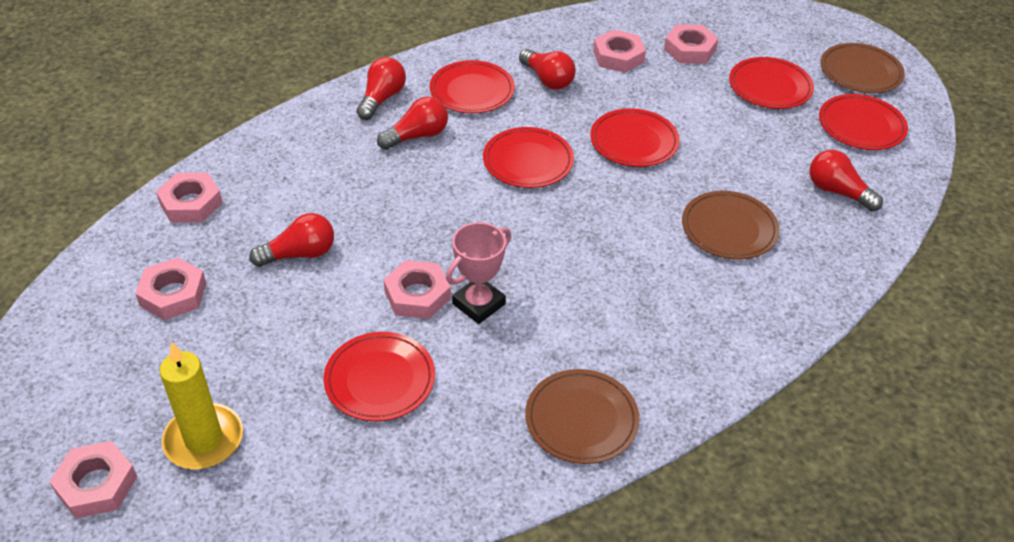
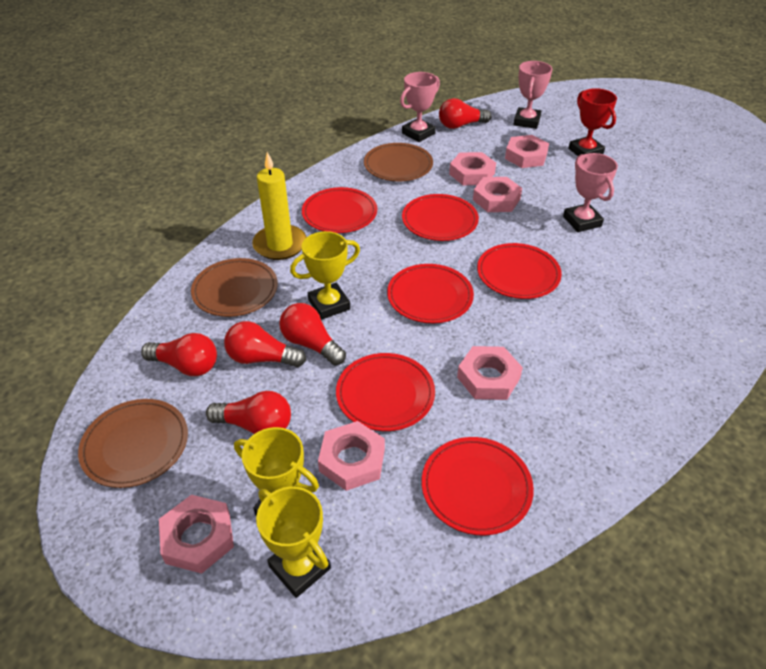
pink trophy: [446,222,511,324] = 1 -> [400,72,440,142] [513,61,552,129] [563,153,618,232] = 3
red trophy: none = 0 -> [568,88,617,156] = 1
yellow trophy: none = 0 -> [234,427,319,516] [256,486,331,598] [290,231,360,320] = 3

